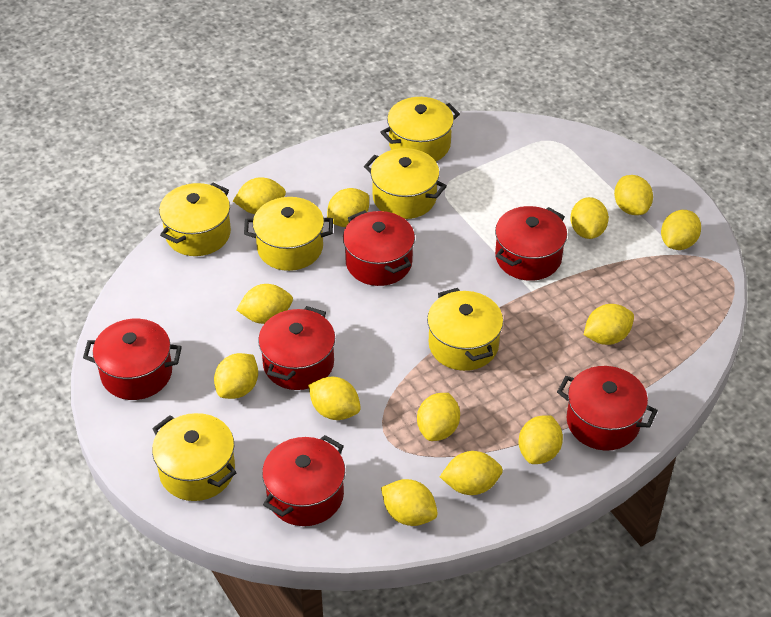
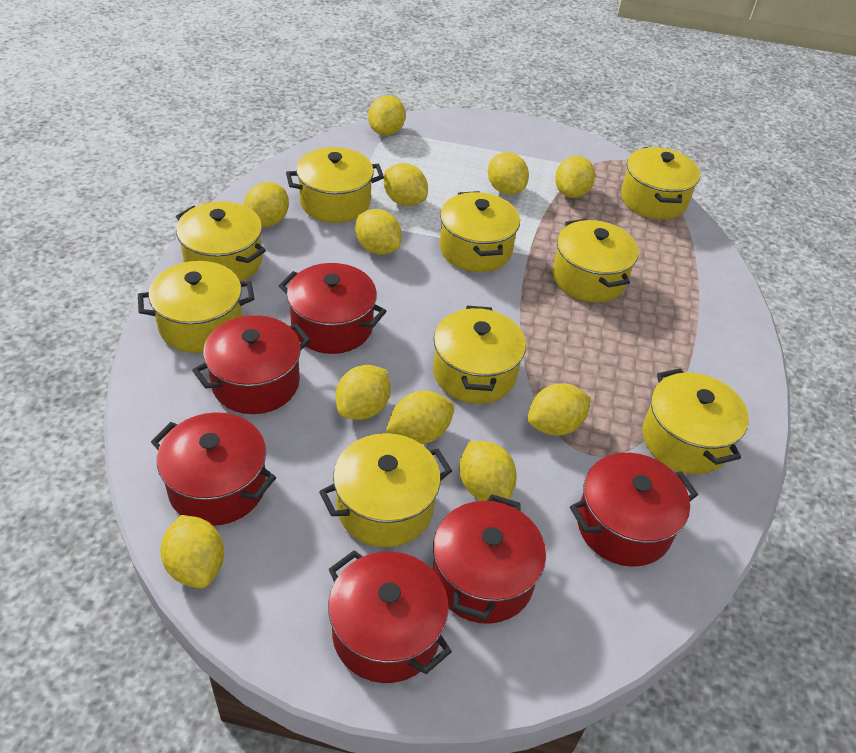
yellow lemon: [214,353,258,399] [233,177,286,214] [236,284,293,324] [308,377,361,420] [327,188,369,227] [381,479,438,526] [417,393,460,441] [440,451,503,495] [519,415,563,464] [570,197,609,239] [584,304,634,345] [614,175,653,215] [661,210,701,250] = 13 -> [161,515,224,588] [243,182,289,227] [335,365,391,420] [355,209,402,255] [368,96,406,136] [384,163,428,206] [386,391,454,444] [459,441,517,501] [488,152,529,195] [528,383,591,436] [555,156,595,198] = 11
yellow pot: [152,413,237,501] [159,183,231,256] [244,197,333,271] [364,148,447,219] [380,97,460,161] [427,288,503,371] = 6 -> [138,261,254,353] [176,201,266,282] [286,147,384,223] [319,433,452,547] [433,306,526,404] [440,191,520,272] [553,219,639,303] [621,147,700,220] [643,368,749,474] = 9

